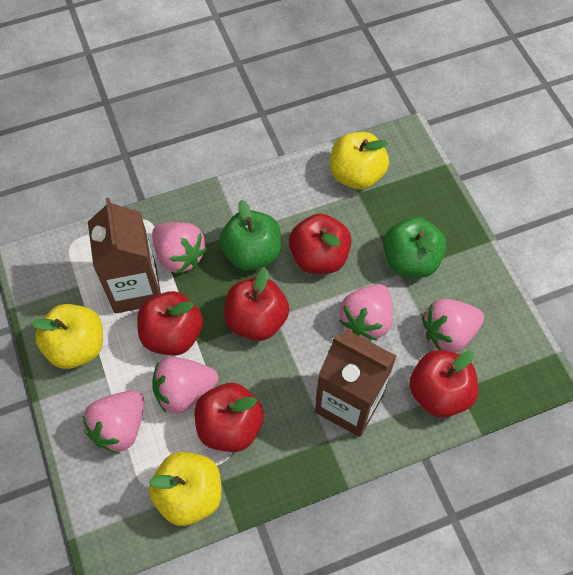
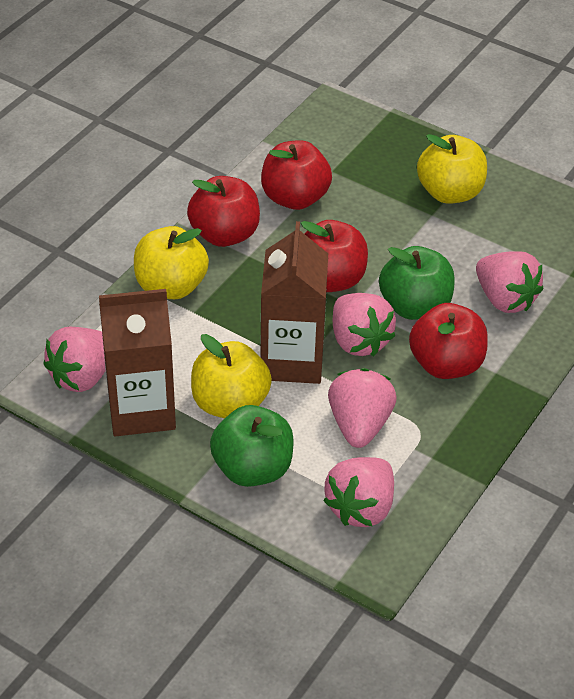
red apple: [137,291,203,356] [195,383,264,452] [224,268,289,341] [289,214,352,274] [409,350,478,418] = 5 -> [187,176,260,247] [261,140,332,210] [301,220,368,292] [409,303,488,379] = 4

